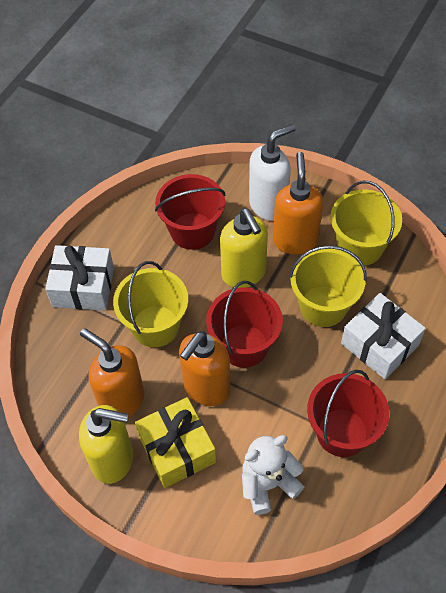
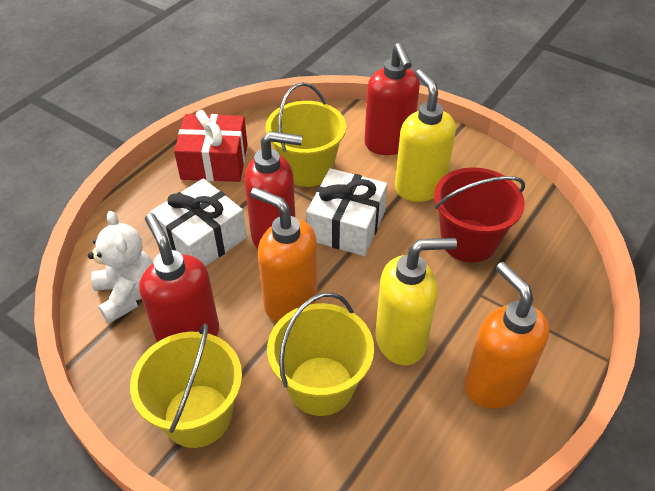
orange soap dispenser: [80,328,144,418] [179,331,231,406] [273,152,323,255] = 3 -> [250,187,318,322] [464,262,549,409] = 2
red bucket: [155,174,226,250] [206,281,283,368] [307,369,389,457] = 3 -> [434,167,525,262] = 1
red gift: none = 0 -> [174,110,248,182] = 1
red soap dispenser: none = 0 -> [139,213,219,342] [244,131,303,248] [364,43,420,155] = 3
white soap dispenser: [249,124,296,221] = 1 -> none = 0
yellow gift: [135,397,216,488] = 1 -> none = 0

